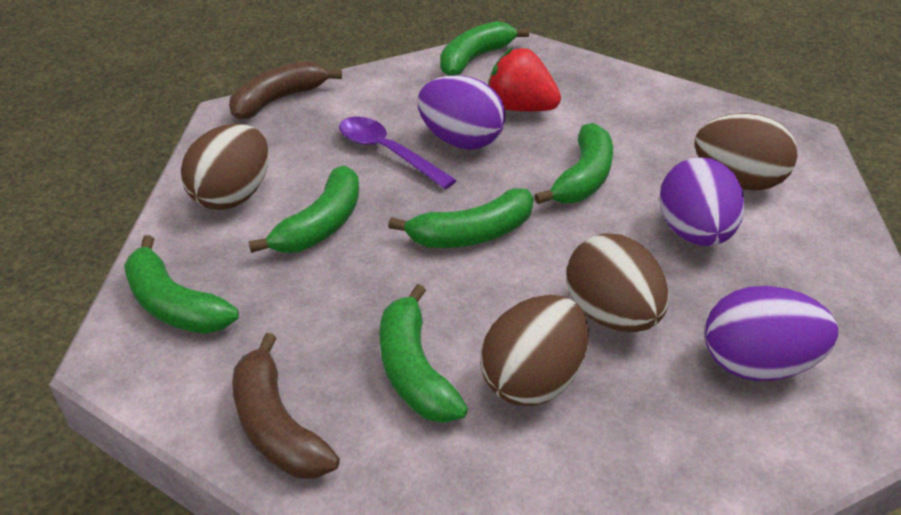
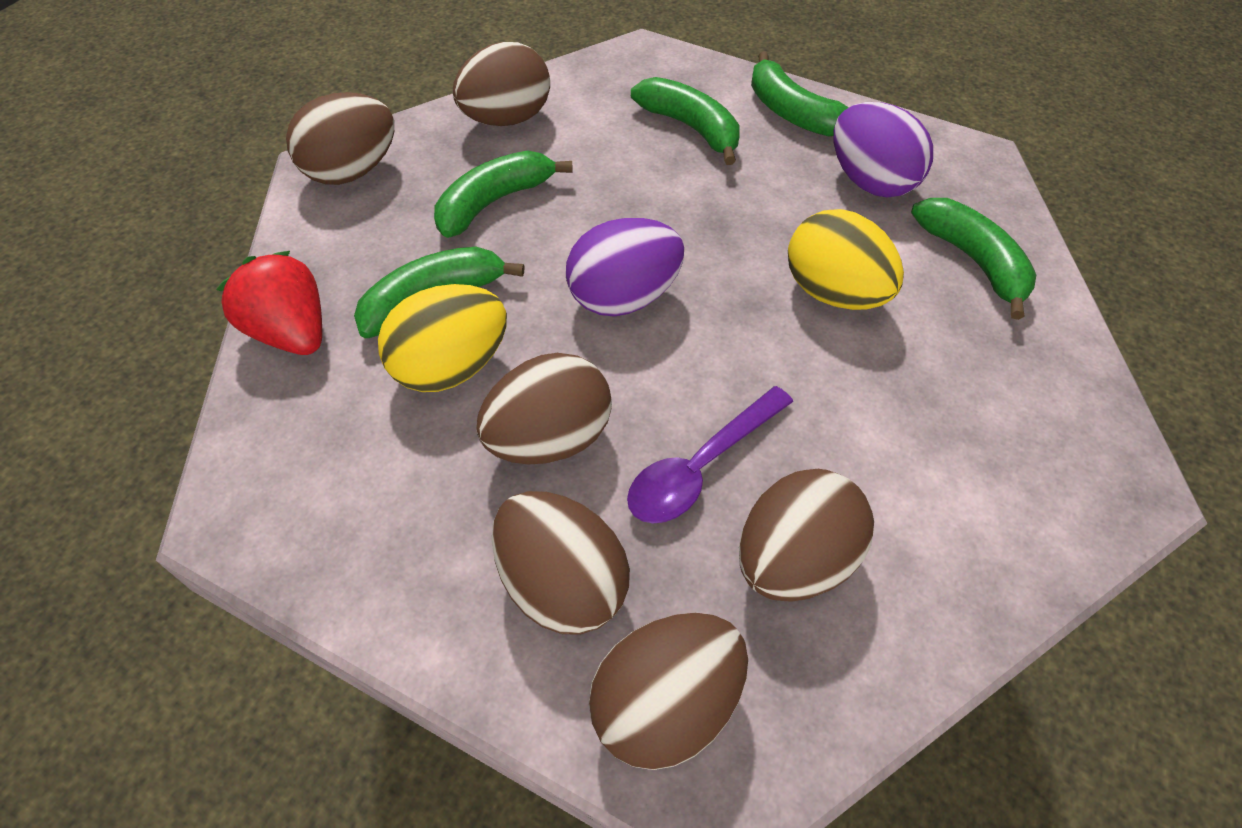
brown banana: [229,61,342,120] [232,333,340,479] = 2 -> none = 0
brown egg: [181,123,269,210] [480,295,589,406] [566,234,669,332] [695,113,798,191] = 4 -> [286,92,394,185] [453,42,550,126] [476,353,612,465] [492,491,630,635] [589,613,748,770] [739,469,874,601] = 6
green banana: [124,235,239,334] [248,166,359,253] [379,284,468,423] [388,188,534,248] [440,21,529,76] [534,123,613,204] = 6 -> [354,247,524,338] [434,150,572,238] [631,77,740,165] [751,51,849,137] [911,198,1036,320] = 5
purple egg: [418,75,505,150] [660,157,745,246] [705,286,838,381] = 3 -> [566,218,684,316] [833,102,933,198] = 2
yellow egg: none = 0 -> [378,284,507,392] [788,209,904,310] = 2

